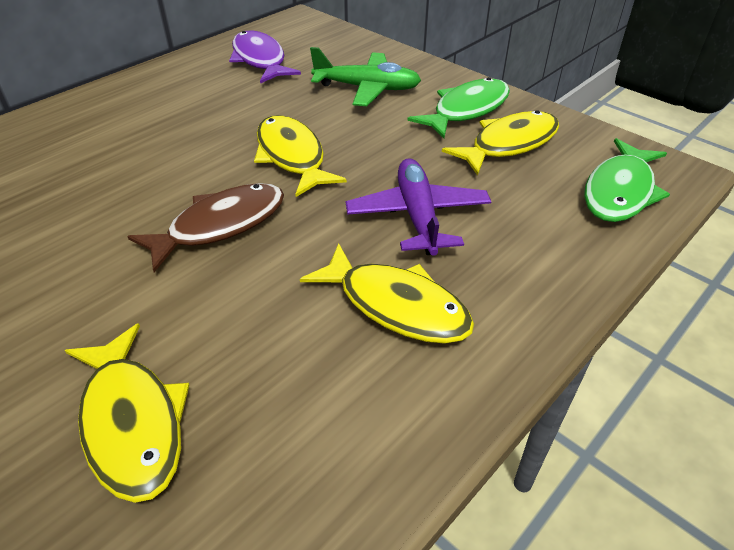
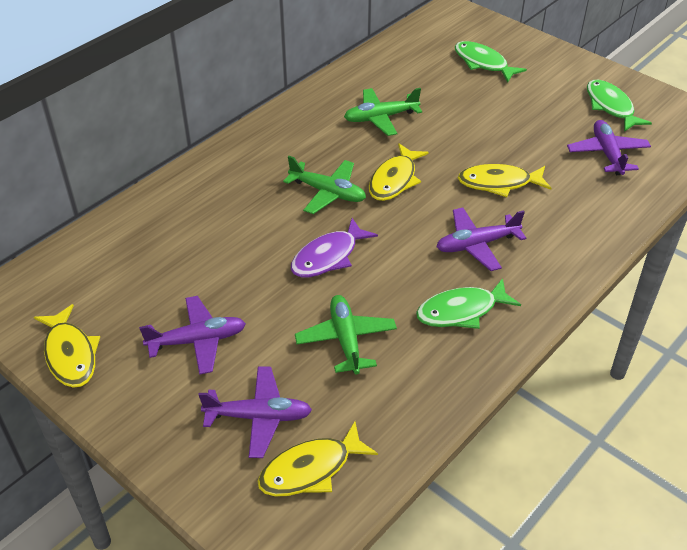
brown fish: [127,183,284,272] = 1 -> none = 0
green fish: [407,77,510,138] [584,138,670,222] = 2 -> [416,278,521,329] [455,41,527,83] [587,80,652,132] = 3
green plane: [310,47,421,106] = 1 -> [283,156,366,214] [295,295,397,375] [344,88,422,136] = 3
purple plane: [346,158,491,256] = 1 -> [139,296,246,375] [198,366,312,458] [436,208,526,271] [567,120,651,175] = 4

